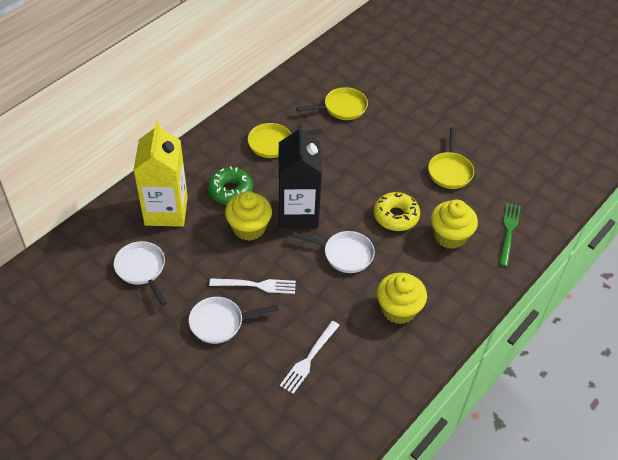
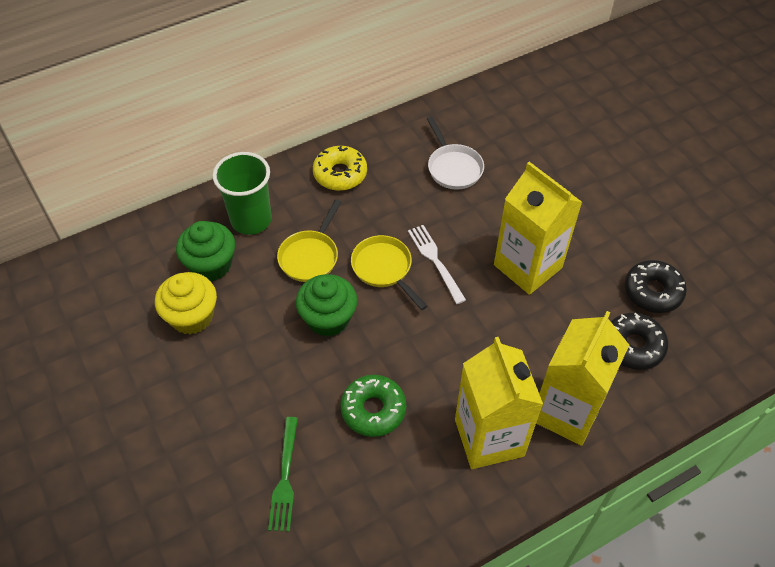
black carton: [278,124,322,228] = 1 -> none = 0
black donut: none = 0 -> [611,313,668,370] [625,260,687,313] = 2
green cup: none = 0 -> [213,152,272,235] = 1
green cupcake: none = 0 -> [176,221,235,282] [296,274,357,337] = 2
white fork: [209,278,296,294] [280,321,340,394] = 2 -> [408,225,466,304] = 1
white pan: [114,241,167,306] [189,297,279,344] [292,231,375,273] = 3 -> [427,116,484,190] = 1
yellow carton: [133,121,188,227] = 1 -> [455,337,543,469] [494,162,582,295] [536,311,629,446] = 3
yellow cupcake: [225,191,272,241] [377,273,427,324] [431,200,478,249] = 3 -> [155,272,217,334] = 1
yellow pan: [248,123,323,158] [296,87,368,120] [428,128,474,189] = 3 -> [277,199,341,282] [351,235,427,310] = 2

